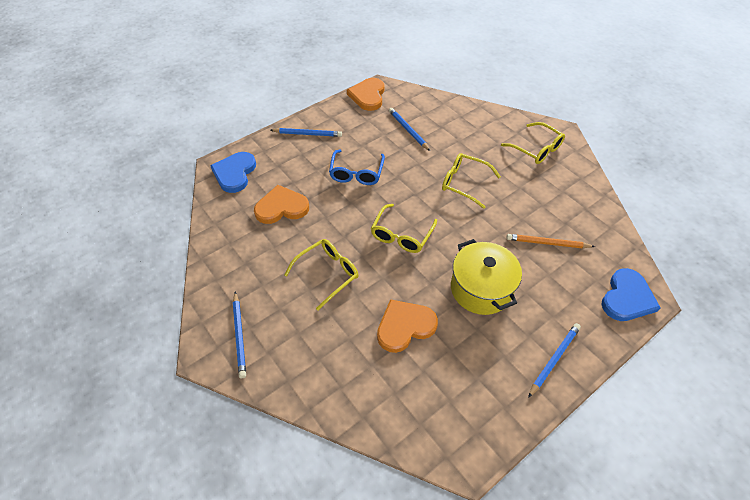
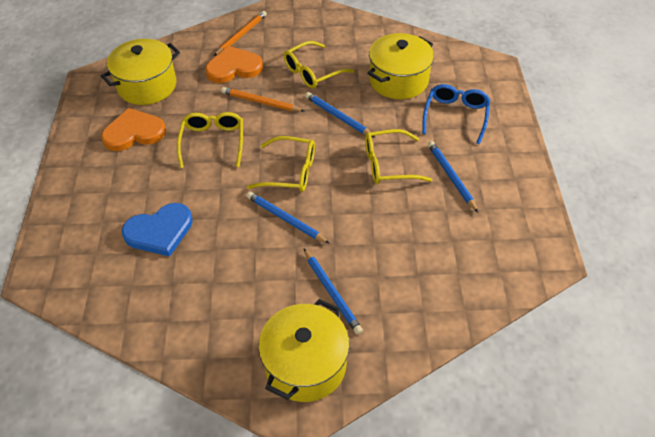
blue heart: [210,152,256,193] [602,268,661,321] = 2 -> [122,203,193,257] = 1
orange heart: [254,185,309,224] [347,78,385,111] [377,299,438,353] = 3 -> [101,108,166,151] [205,46,263,83] = 2
orange pencil: [507,234,595,248] = 1 -> [214,11,267,56] [221,87,304,112] = 2
yellow pot: [451,239,522,315] = 1 -> [101,39,180,105] [258,299,350,402] [367,33,434,99] = 3

